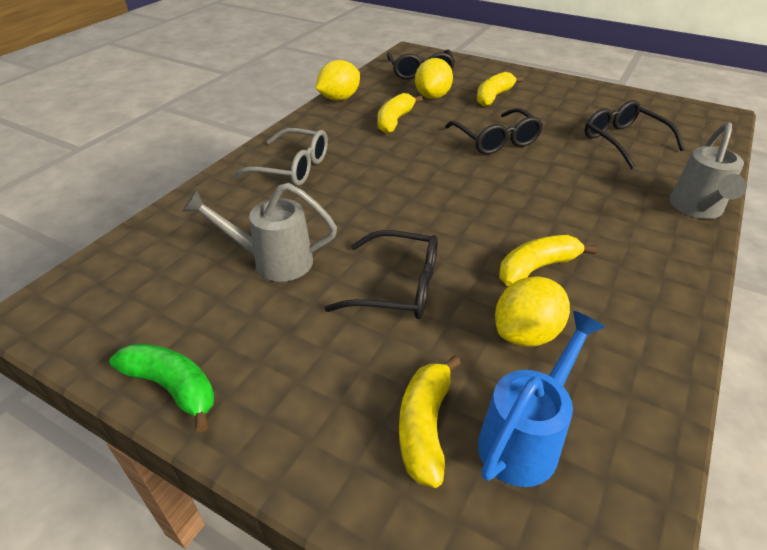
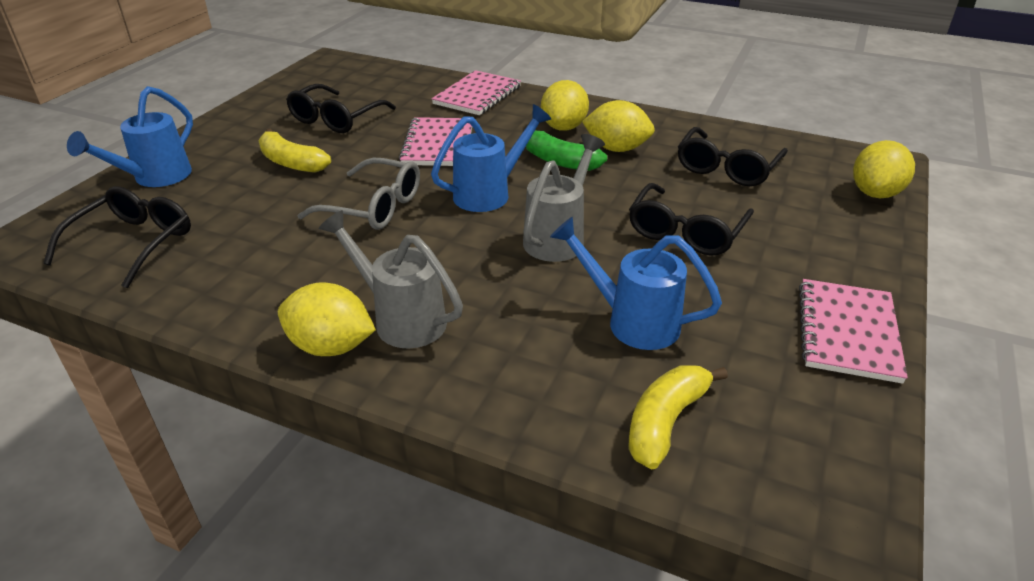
blue watering can: [478,311,605,487] = 1 -> [67,86,193,187] [431,104,552,212] [550,217,722,350] = 3
pink notebook: none = 0 -> [399,117,472,166] [431,70,521,115] [799,279,908,384] = 3
yellow banana: [377,93,423,134] [399,356,461,488] [477,72,524,106] [499,235,597,286] = 4 -> [258,128,331,173] [628,365,728,469] = 2
yellow lemon: [316,60,360,101] [415,58,453,99] [495,276,570,347] = 3 -> [278,282,376,356] [541,80,589,131] [582,100,655,152] [853,140,915,198] = 4

